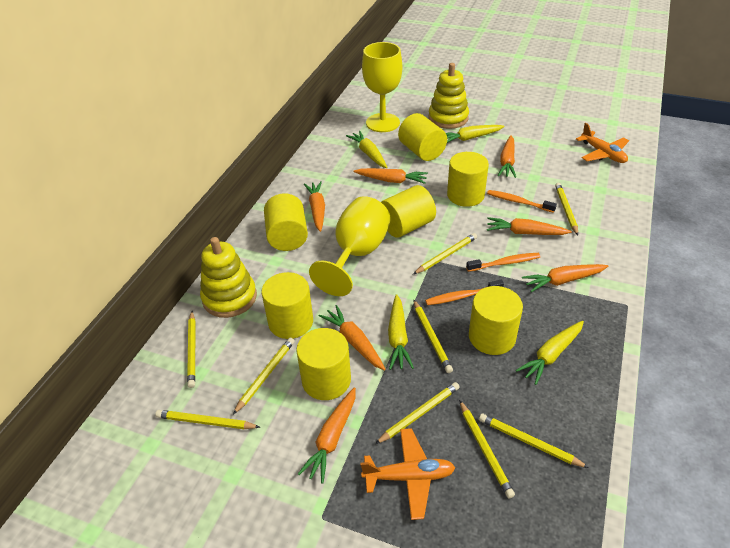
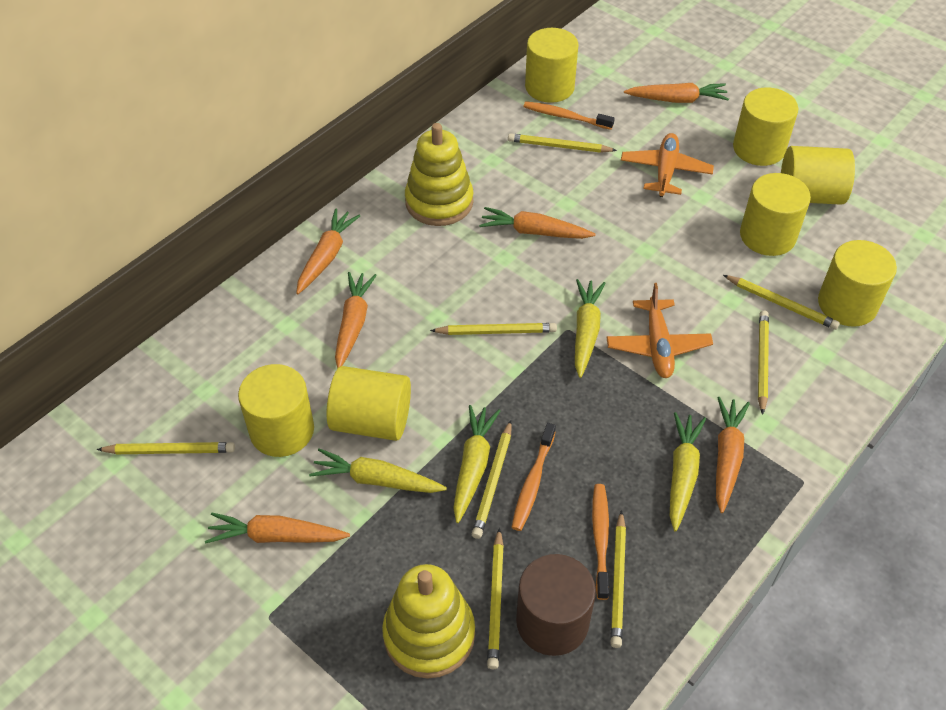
brown cylinder: none = 0 -> [516,554,596,656] = 1
orange carrot: [298,387,356,483] [304,181,325,232] [319,305,386,371] [353,168,428,184] [487,217,572,235] [498,135,516,178] [522,264,608,292] = 7 -> [205,512,350,544] [296,208,360,294] [335,272,377,369] [479,207,596,239] [624,83,729,103] [716,397,750,513] = 6
yellow goblet: [309,196,390,296] [362,42,402,132] = 2 -> none = 0
yellow pencil: [155,410,260,429] [187,311,195,388] [233,338,295,415] [375,382,460,444] [413,233,477,274] [413,300,453,373] [459,400,515,499] [479,414,589,468] [555,183,578,235] = 9 -> [96,442,235,454] [430,323,557,335] [472,420,512,539] [487,528,504,669] [508,133,617,153] [611,510,626,648] [723,275,840,330] [758,310,769,415] = 8

